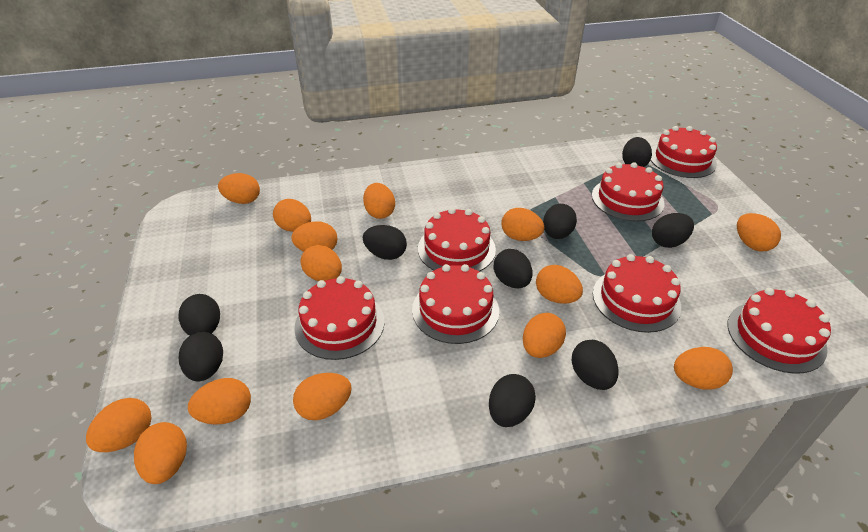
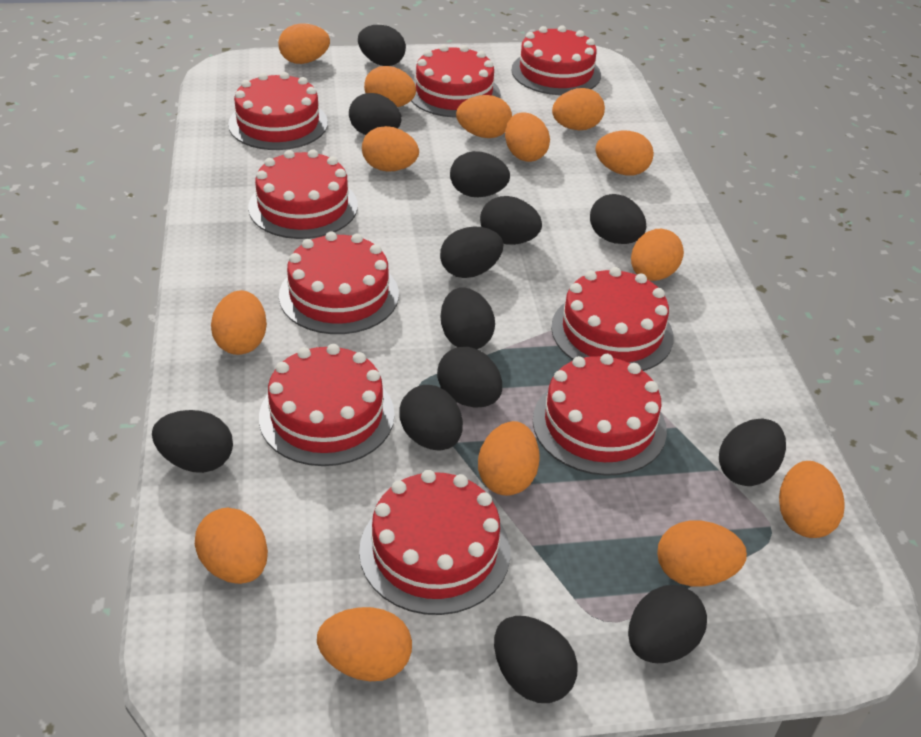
black egg: [179,294,220,336] [179,332,223,382] [363,225,407,260] [489,374,536,427] [494,249,532,288] [543,204,577,239] [572,340,619,390] [622,137,652,167] [652,213,694,248] = 9 -> [152,410,233,473] [349,93,402,135] [358,25,406,66] [399,385,463,450] [437,347,502,408] [440,227,503,278] [441,288,495,349] [450,151,510,197] [480,196,542,245] [494,616,578,703] [590,194,646,244] [628,585,707,663] [719,419,786,486] = 13
red cake: [294,276,385,360] [412,264,499,344] [418,208,496,272] [592,162,664,222] [593,254,681,333] [651,126,717,178] [728,288,831,374] = 7 -> [228,72,328,150] [248,149,358,239] [259,344,395,466] [279,231,399,334] [359,470,510,615] [411,45,501,117] [512,26,601,95] [533,354,667,476] [551,267,674,371] = 9

